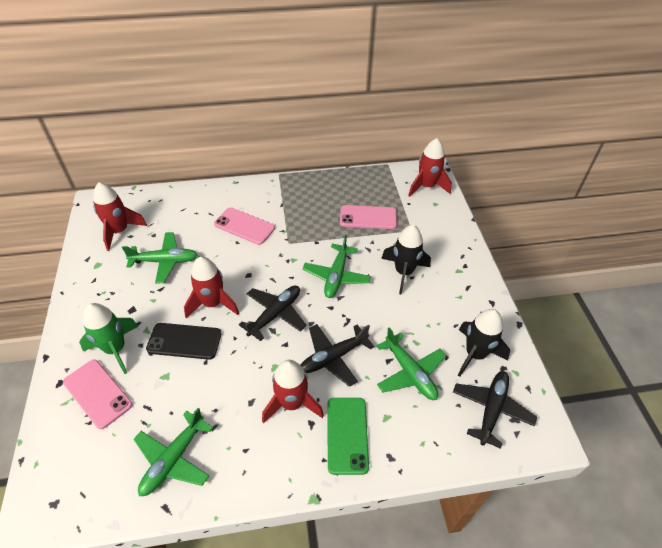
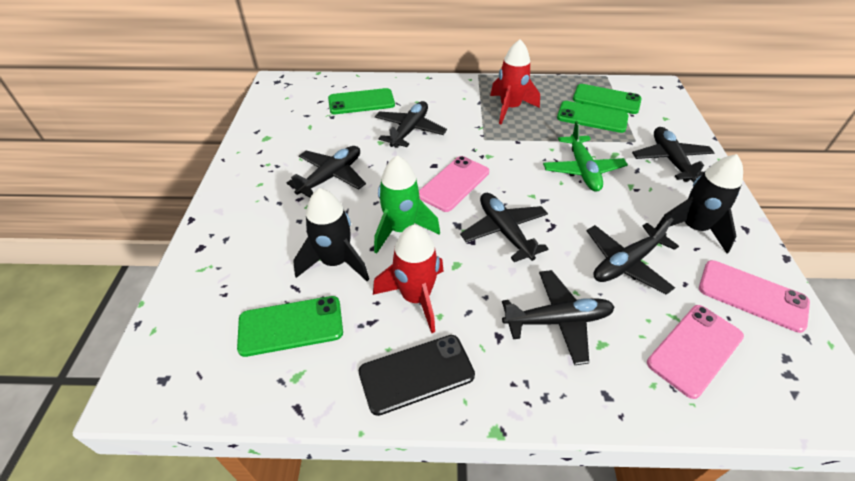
black plane: [239,286,307,341] [301,324,374,387] [453,371,537,449] = 3 -> [287,146,366,198] [375,101,447,148] [460,193,548,262] [502,270,614,365] [587,218,679,295] [632,127,715,182] = 6
green phone: [328,398,369,475] = 1 -> [237,296,343,357] [328,88,395,114] [557,101,628,133] [573,84,642,114] = 4
green plane: [122,232,198,284] [133,408,214,496] [303,235,371,298] [376,327,446,400] = 4 -> [543,121,628,192] = 1
red rocket: [93,182,147,251] [184,257,239,318] [262,360,324,424] [408,138,452,197] = 4 -> [373,225,444,333] [490,39,540,124] = 2

